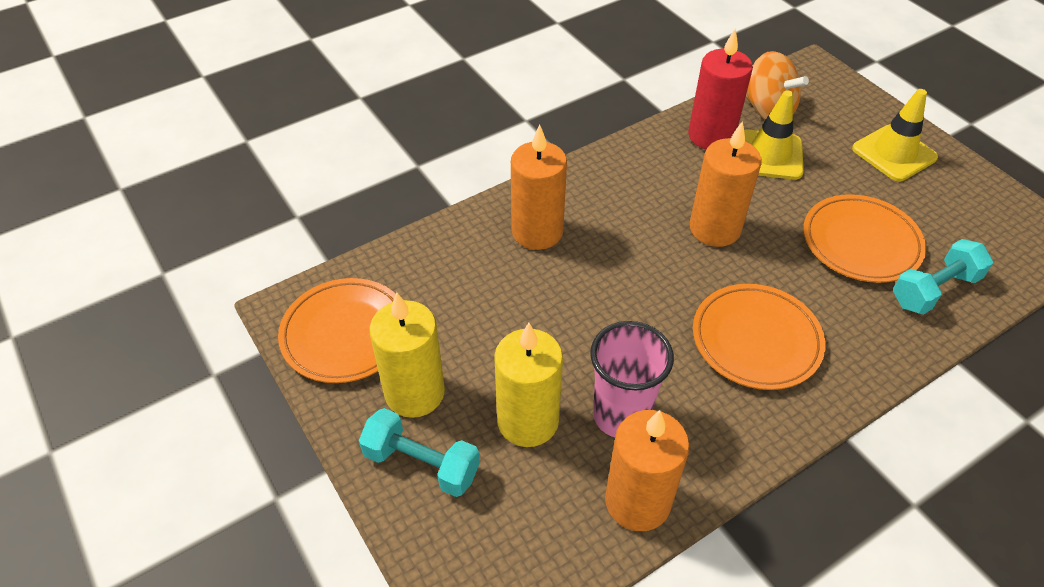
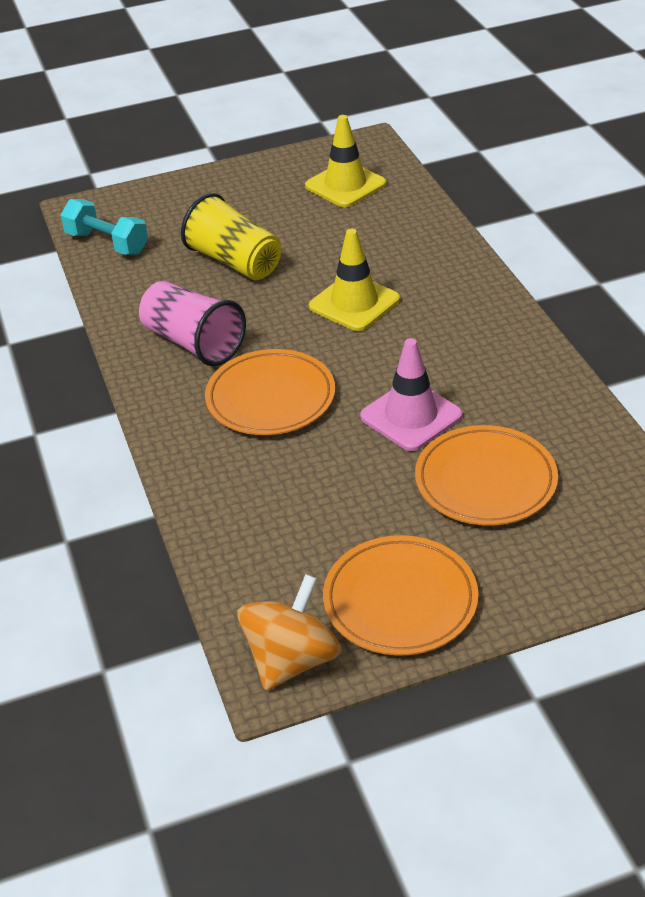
orange candle: [511,124,567,250] [605,410,689,531] [690,121,762,247] = 3 -> none = 0
pink traffic cone: none = 0 -> [360,338,463,451] = 1
red candle: [688,28,753,149] = 1 -> none = 0
turquoise dumbbell: [359,408,480,497] [893,239,993,315] = 2 -> [61,199,148,255] = 1
yellow candle: [369,292,445,418] [494,323,563,447] = 2 -> none = 0
yellow cup: none = 0 -> [181,193,281,280] = 1

